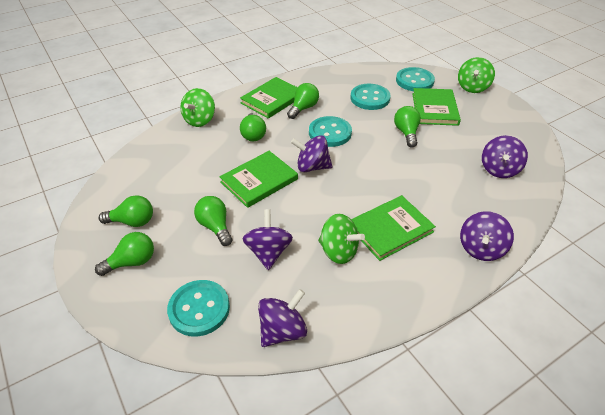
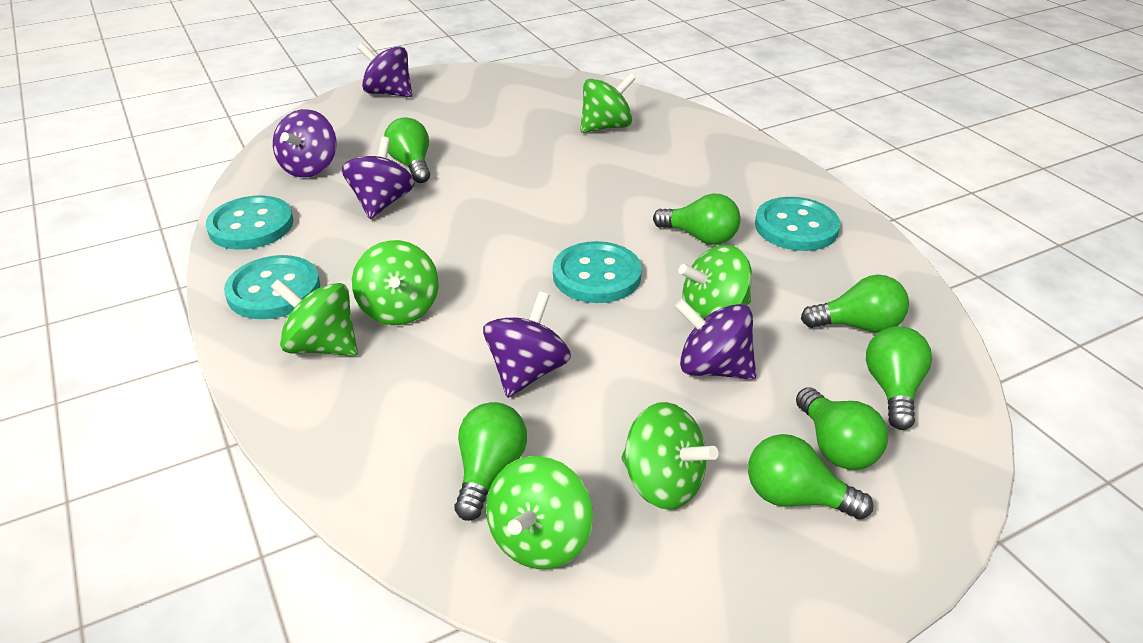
green book: [219,151,298,208] [240,77,298,119] [351,195,436,261] [412,88,461,126] = 4 -> none = 0
green light bulb: [95,232,154,276] [99,195,153,227] [194,196,232,246] [240,113,266,141] [287,83,319,119] [394,106,421,148] = 6 -> [384,117,430,183] [455,402,527,521] [653,193,741,245] [748,434,873,519] [796,387,888,470] [801,275,909,332] [866,326,932,430] = 7
green spinning top: [180,88,215,127] [318,214,365,264] [458,57,495,93] = 3 -> [271,279,358,356] [352,240,439,325] [486,456,593,569] [580,73,636,133] [621,402,718,510] [678,245,752,319] = 6

